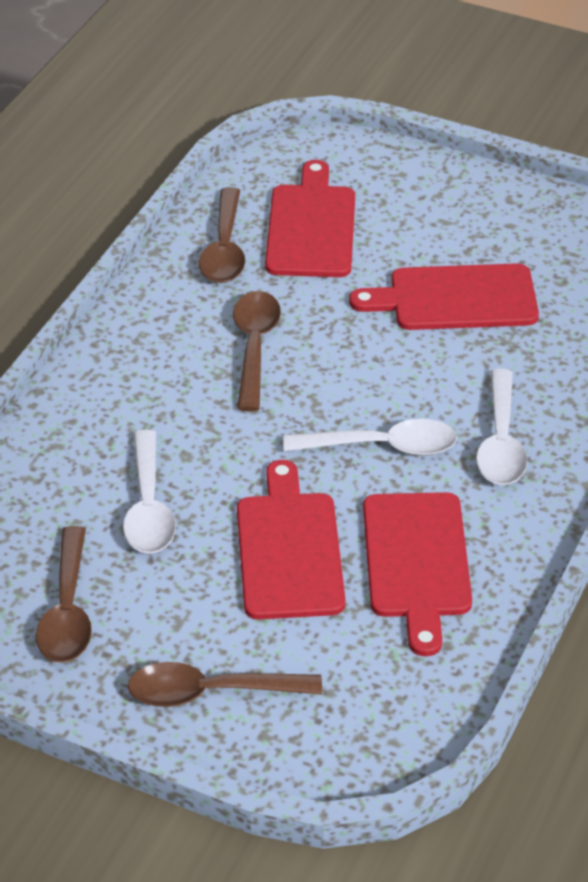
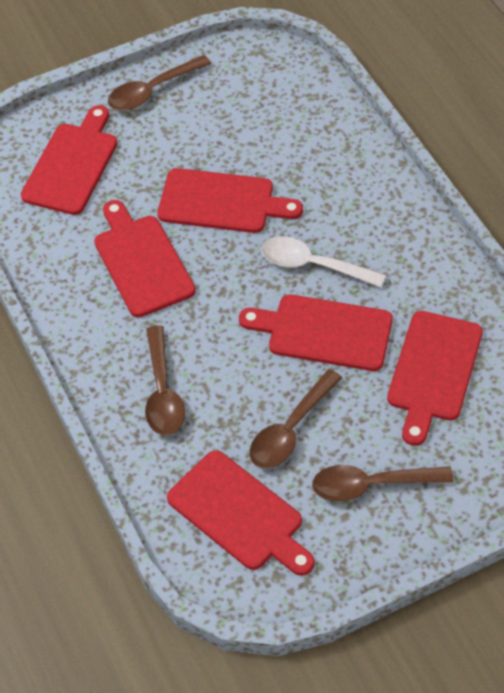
red cutting board: [237,460,346,619] [265,160,355,277] [349,263,539,330] [363,492,472,656] = 4 -> [21,105,117,215] [94,200,196,317] [158,168,303,233] [167,450,315,576] [239,294,393,371] [387,311,483,446] = 6
white spoon: [123,430,176,553] [283,419,457,456] [476,369,528,485] = 3 -> [261,236,386,288] = 1

